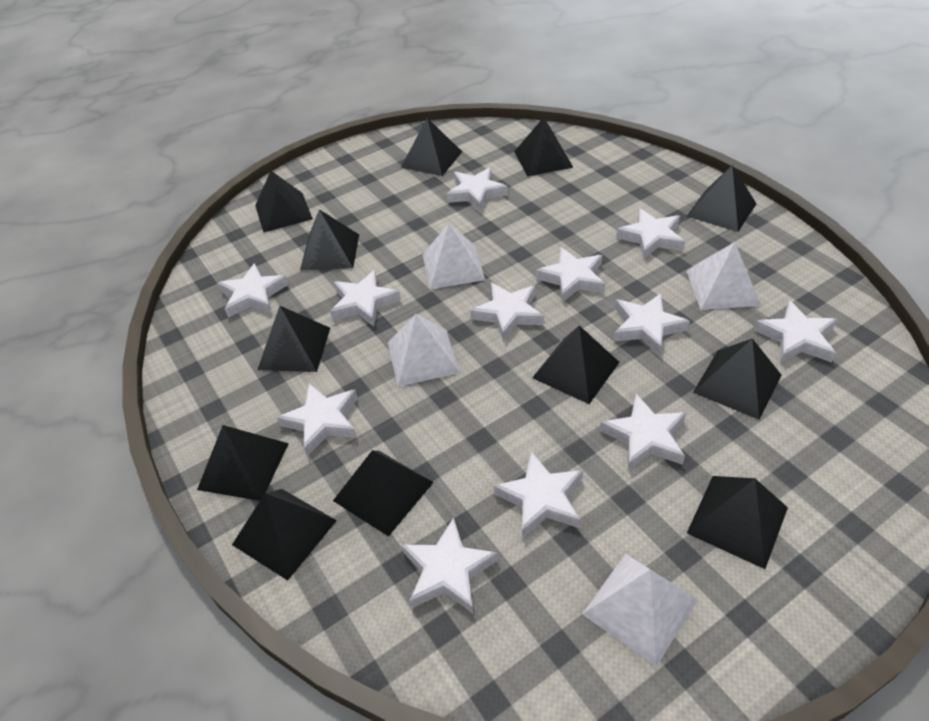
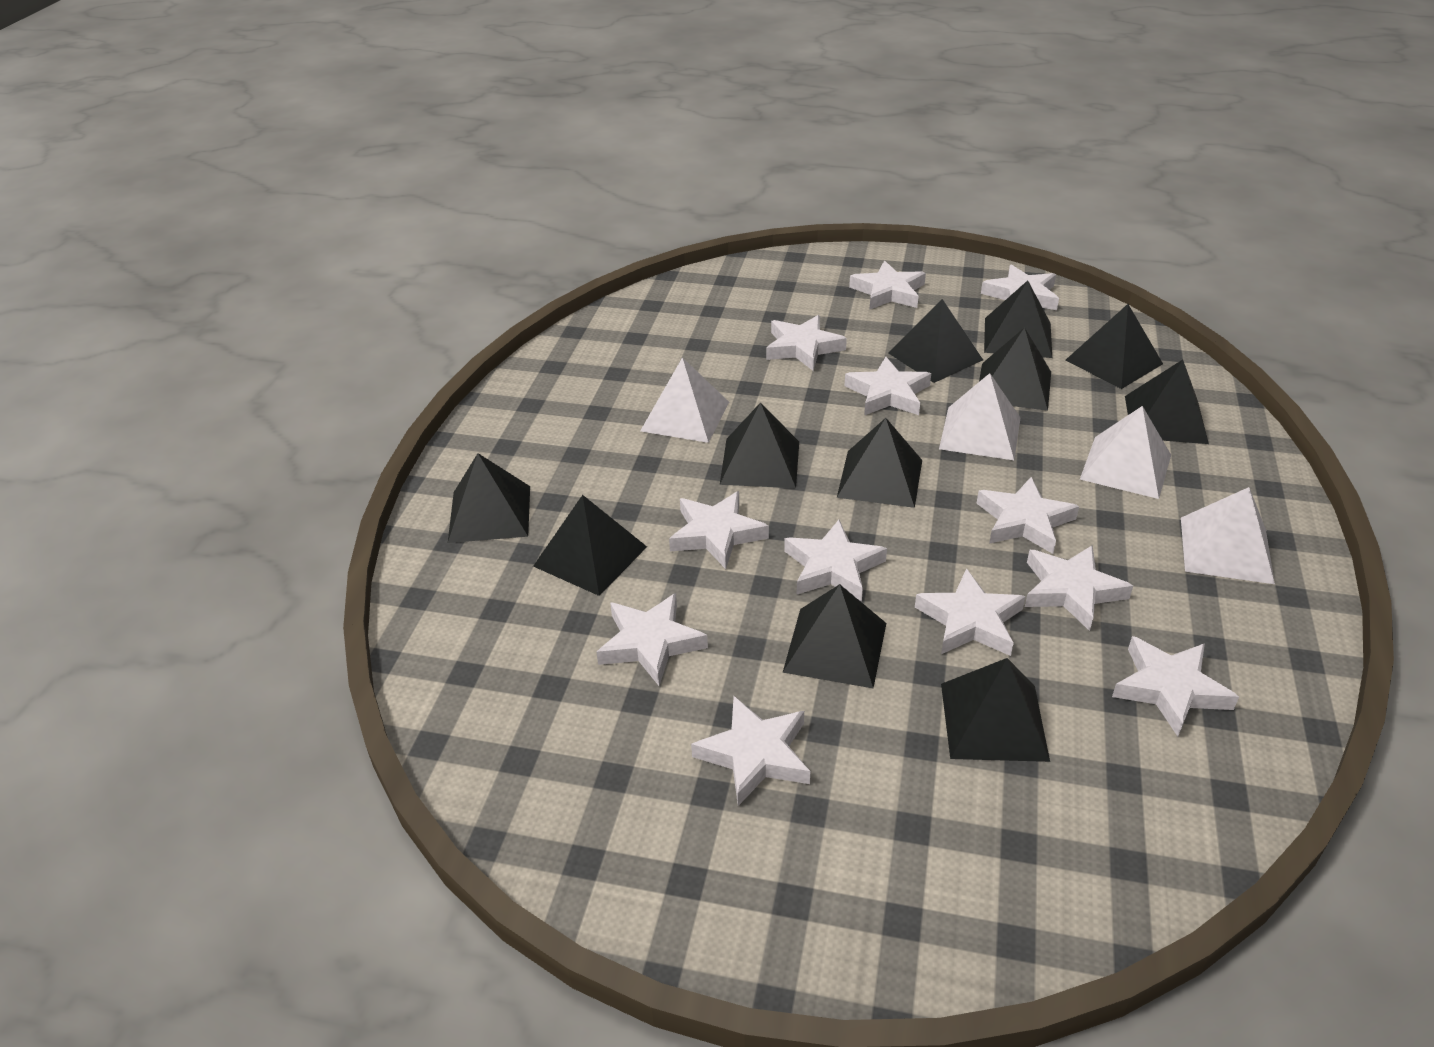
black pyramid: [197,425,289,501] [232,489,337,581] [255,171,313,233] [257,306,330,372] [300,209,359,270] [333,450,434,537] [401,118,462,176] [514,117,574,176] [532,326,619,404] [687,165,757,232] [687,476,788,569] [693,338,782,420] = 12 -> [448,453,530,543] [533,495,647,596] [720,402,799,488] [783,584,886,688] [837,418,922,508] [888,299,983,383] [941,658,1050,762] [979,327,1051,411] [984,280,1052,358] [1066,304,1163,389] [1125,360,1209,444] = 11

